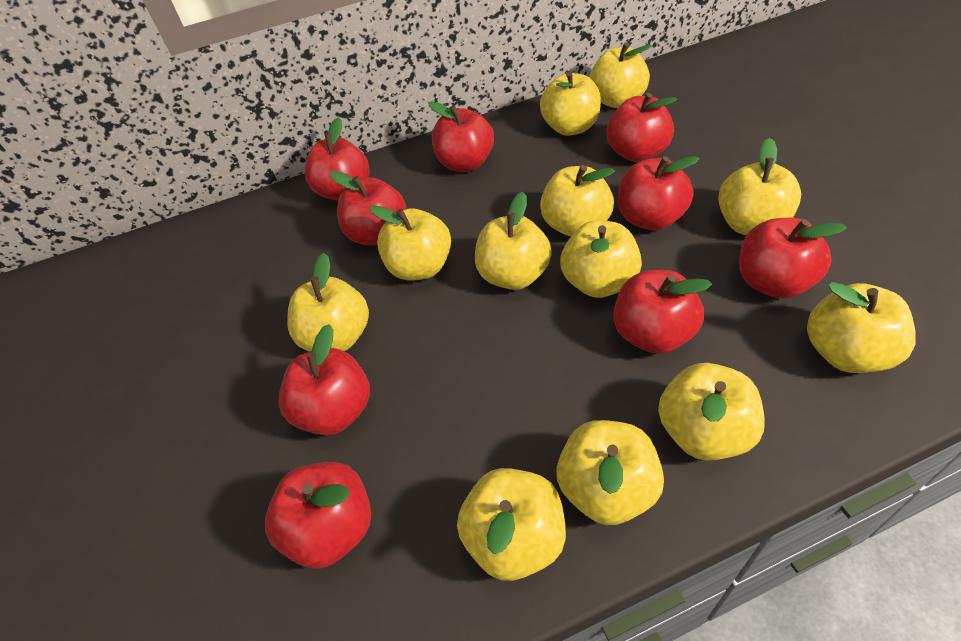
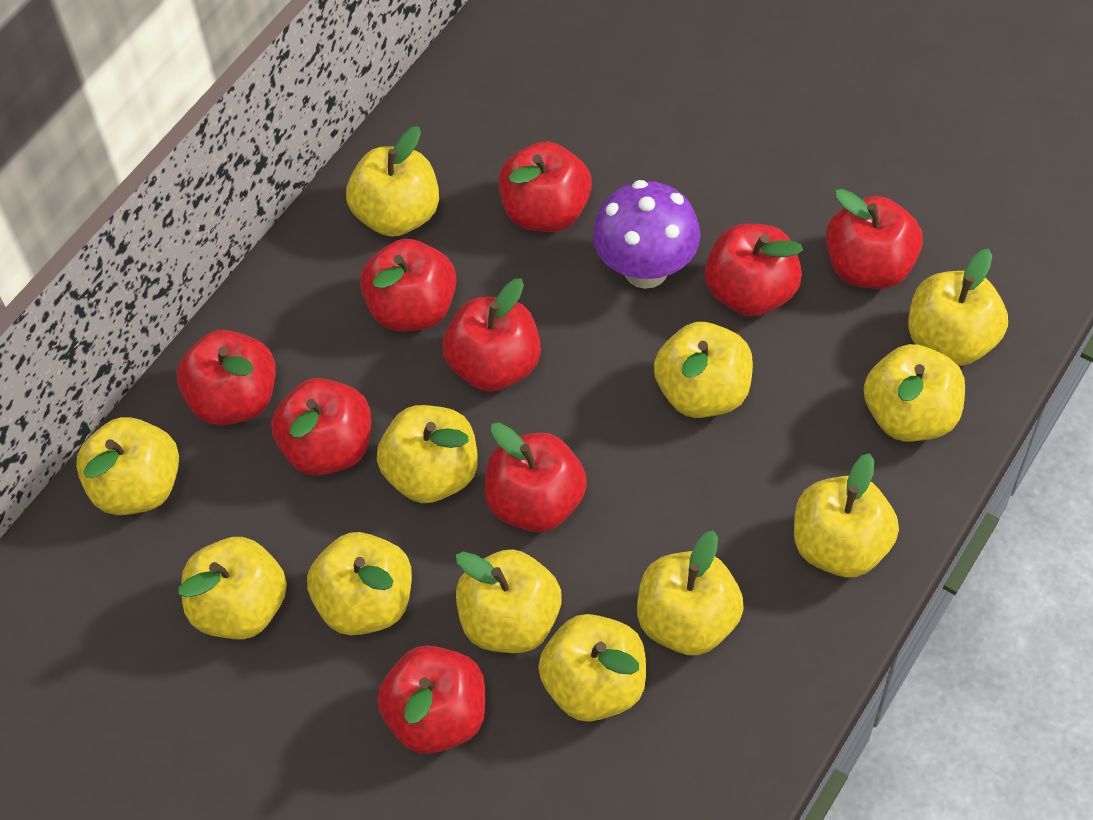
purple mushroom: none = 0 -> [592,180,701,289] = 1

